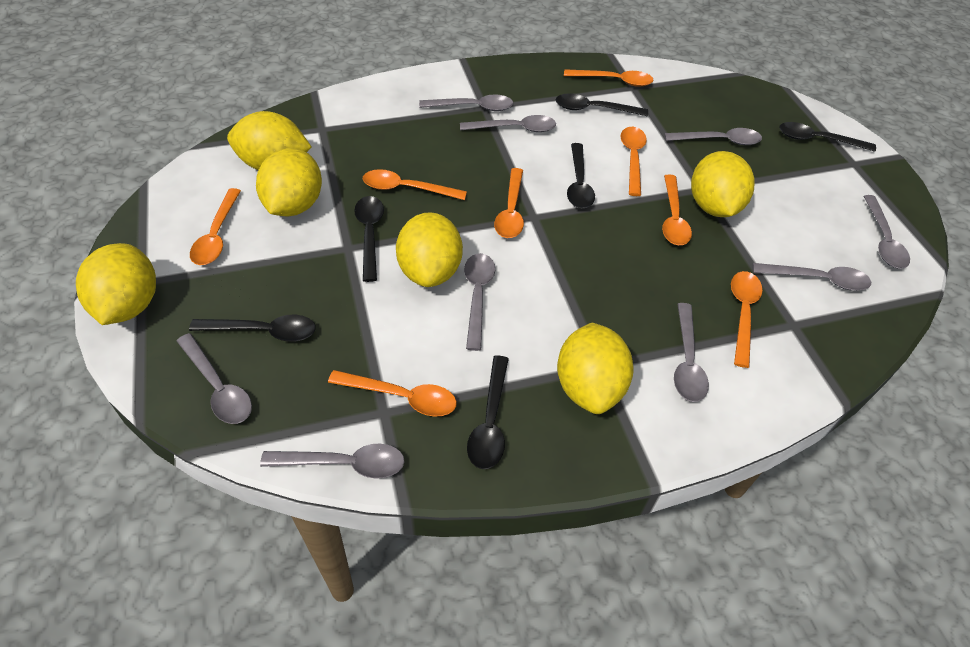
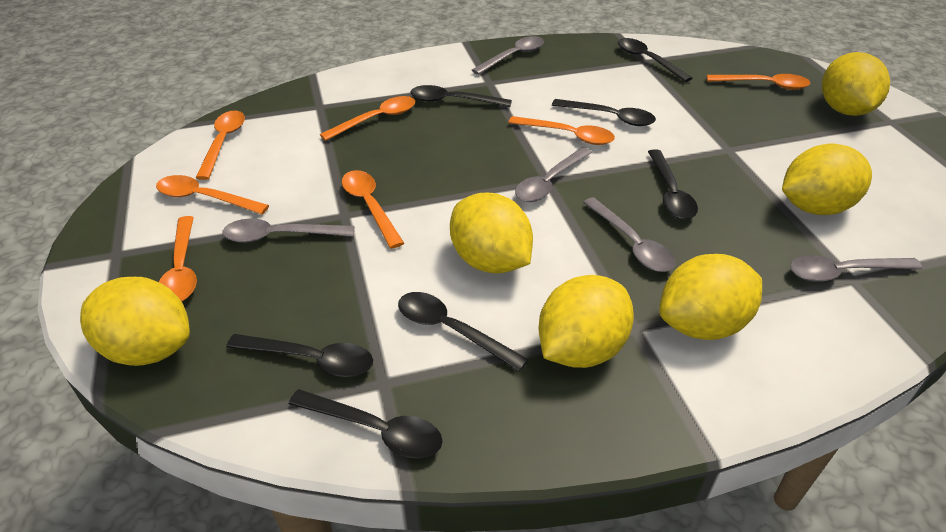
black spoon: [189,315,316,342] [354,196,384,282] [467,356,509,469] [556,93,648,116] [567,143,595,209] [779,122,876,152] = 6 -> [226,334,373,377] [289,389,443,459] [398,292,529,372] [411,85,512,107] [552,99,656,126] [618,38,692,82] [648,149,698,219] = 7
grey spoon: [177,333,252,424] [260,444,405,479] [419,94,513,111] [460,115,556,132] [464,253,495,351] [665,128,762,145] [674,303,709,402] [753,263,871,291] [863,195,910,269] = 9 -> [222,218,355,243] [472,36,544,75] [515,147,592,202] [583,197,675,272] [790,255,923,282] = 5
orange spoon: [190,188,241,265] [328,370,457,417] [363,169,467,200] [494,168,524,238] [564,69,653,87] [620,127,647,196] [662,175,692,245] [731,271,763,368] = 8 -> [156,175,269,214] [159,216,197,301] [196,111,245,180] [320,96,415,141] [342,170,404,249] [508,116,615,145] [707,74,810,90] = 7

